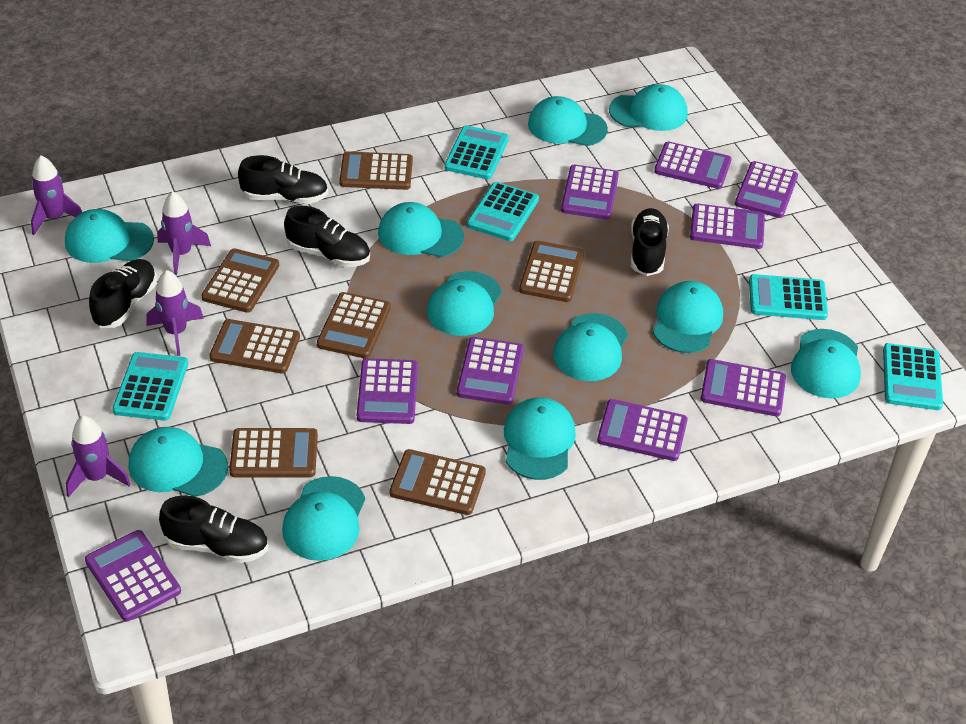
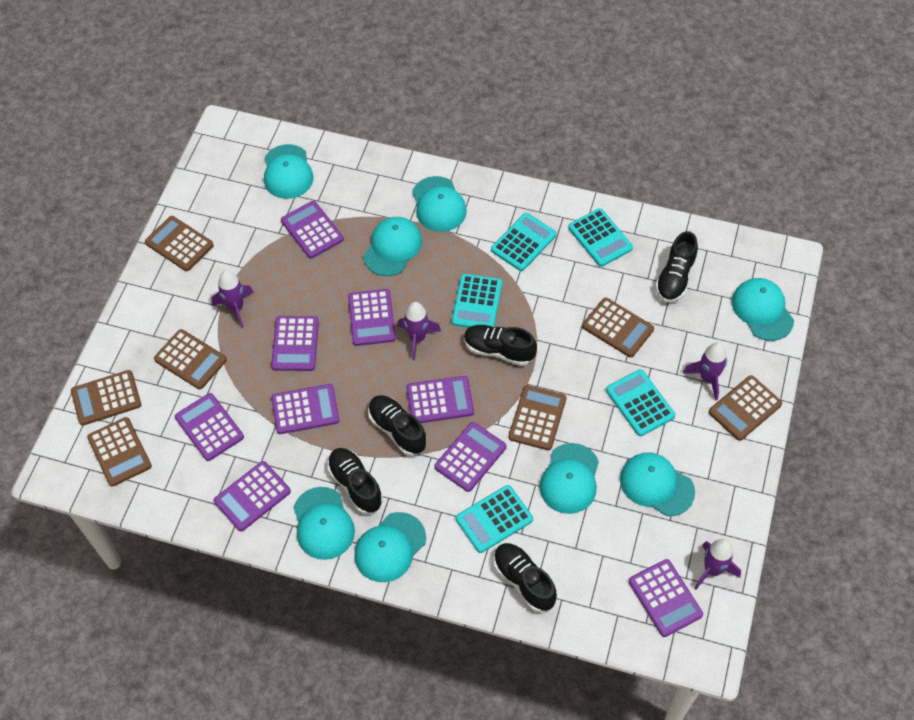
turquoise cap: [65,209,154,263] [129,427,228,497] [282,476,365,561] [378,202,464,257] [427,271,502,336] [504,397,576,480] [528,96,608,146] [553,313,628,381] [609,84,687,131] [653,281,723,353] [791,329,861,399] = 11 -> [264,144,313,199] [293,487,355,560] [354,512,426,582] [363,217,422,276] [412,176,467,232] [539,443,599,514] [620,452,695,516] [732,278,794,341] = 8

